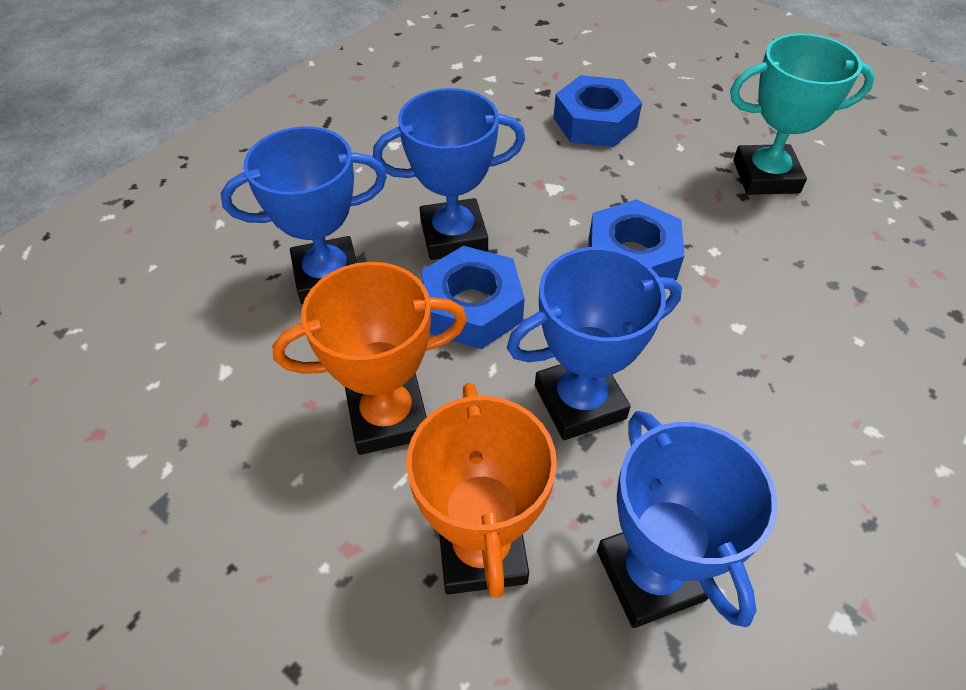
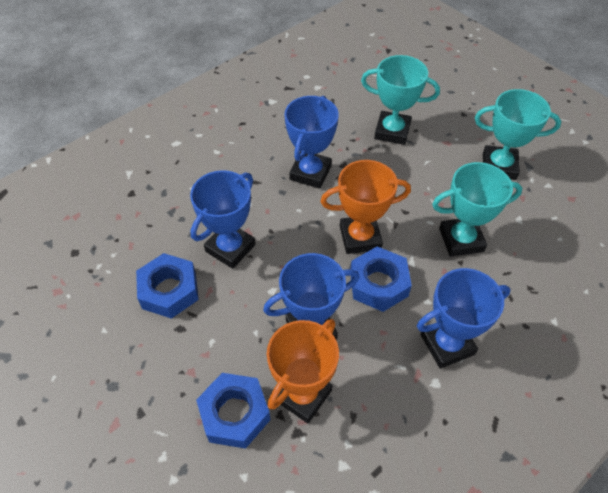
turquoise trophy: [730,34,875,195] = 1 -> [361,55,440,145] [432,162,522,257] [475,89,561,180] = 3

